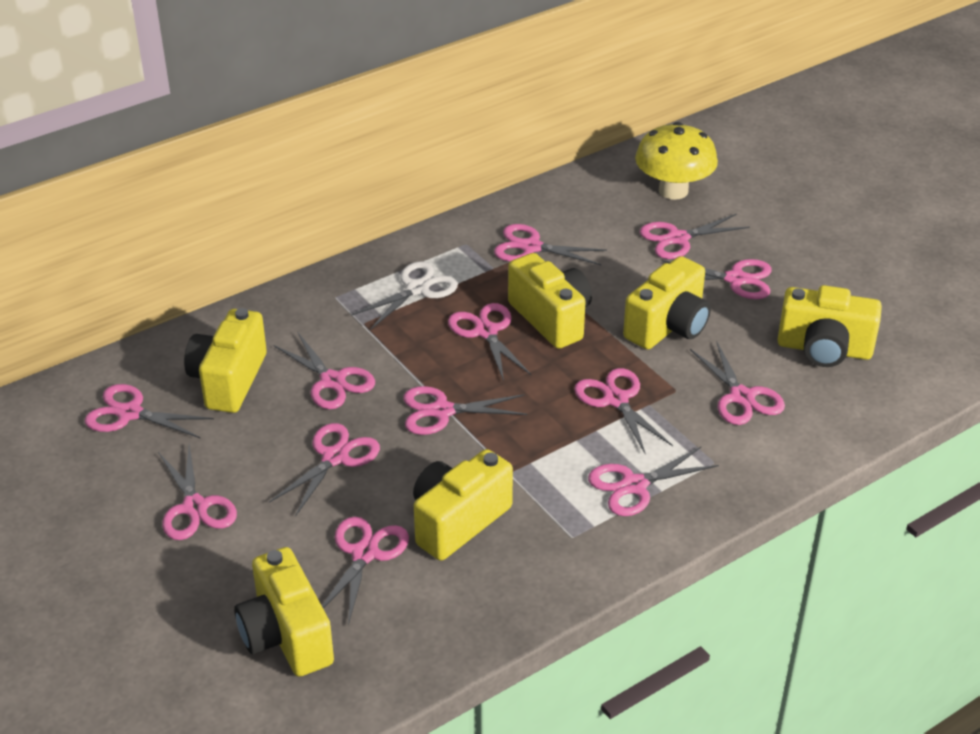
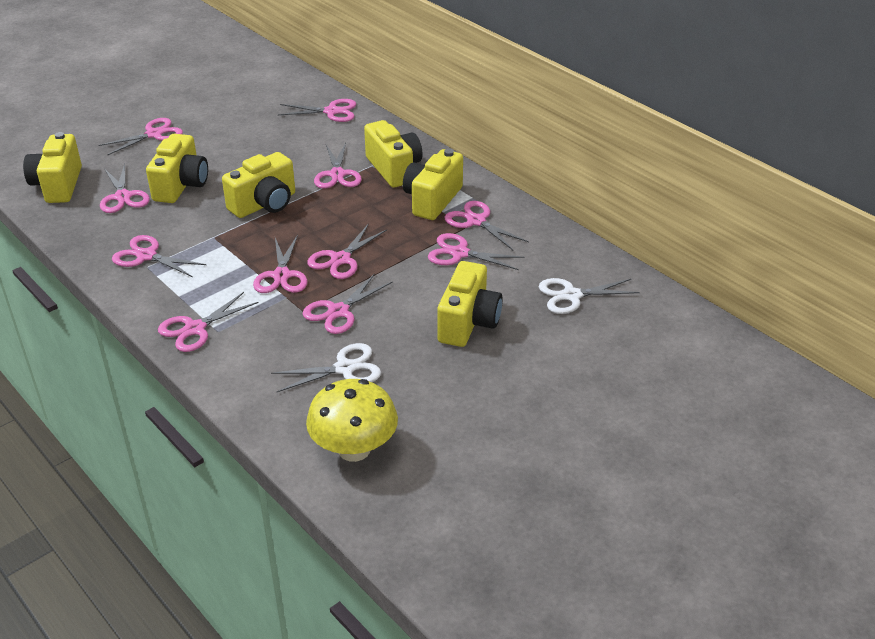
pink scissors: [85,384,214,438] [158,445,237,540] [269,423,380,517] [274,333,375,409] [322,517,409,625] [403,386,527,435] [448,303,532,381] [494,224,607,265] [574,368,673,455] [588,447,719,516] [640,214,750,259] [661,259,772,299] [690,340,785,425] = 13 -> [98,118,183,156] [100,164,150,213] [112,235,207,277] [158,292,259,352] [253,235,307,293] [278,99,356,122] [303,273,393,334] [307,223,387,279] [314,143,362,189] [428,233,524,270] [444,201,529,250] = 11
white scissors: [351,261,458,329] = 1 -> [271,343,381,392] [538,278,640,314] = 2

